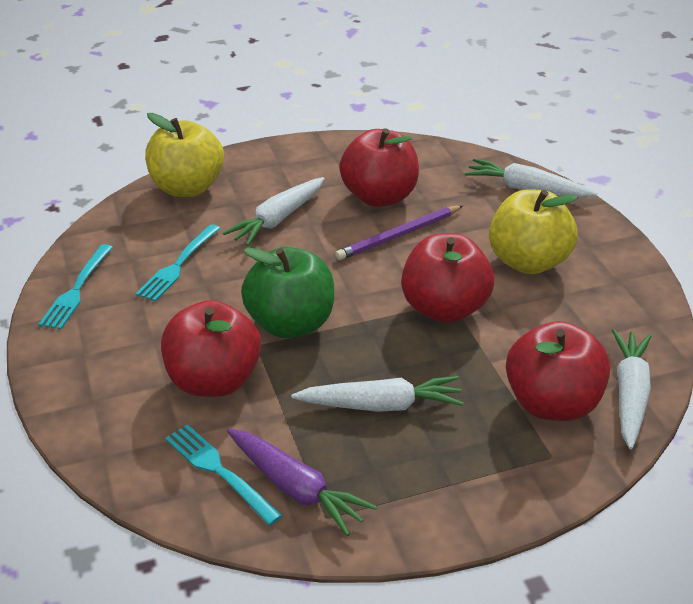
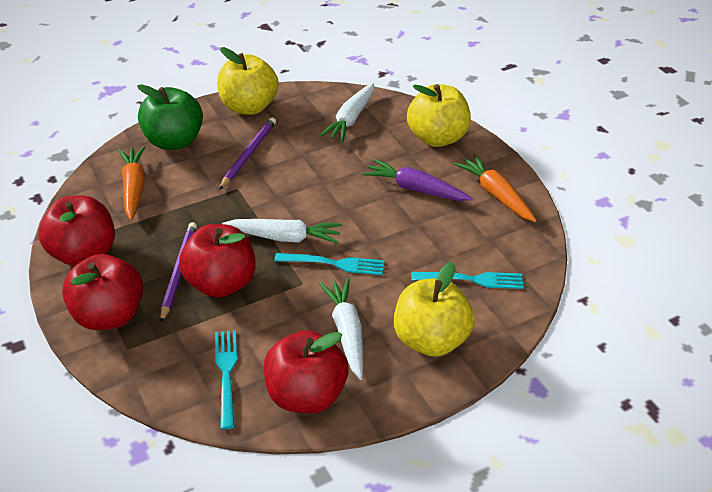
orange carrot: none = 0 -> [119,146,145,220] [454,154,537,223] = 2
purple pencil: [335,205,463,260] = 1 -> [160,222,197,323] [219,117,276,190] = 2
white carrot: [223,177,325,246] [291,376,464,412] [465,159,597,198] [612,329,652,449] = 4 -> [222,219,342,244] [319,278,363,380] [320,83,374,142] = 3
yellow apple: [145,113,224,197] [489,189,578,274] = 2 -> [217,47,278,115] [394,262,475,357] [407,84,471,147] = 3

